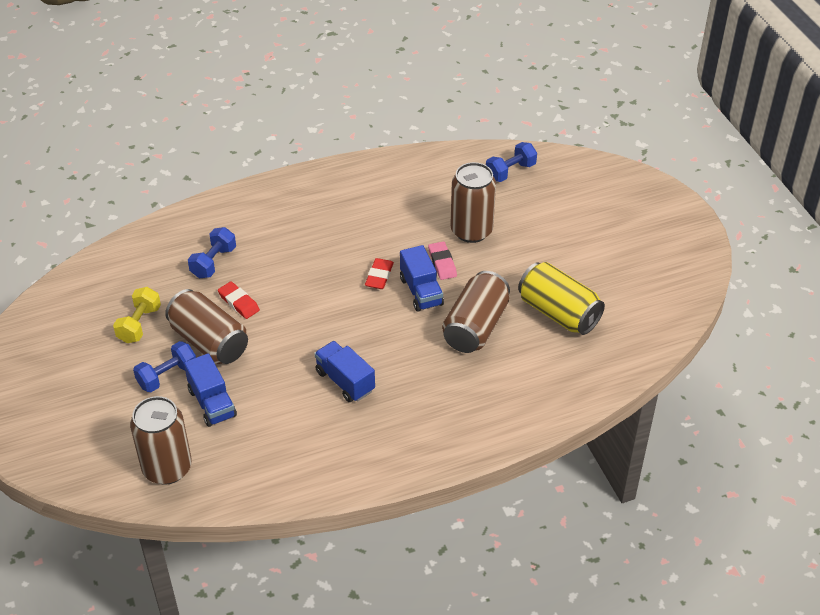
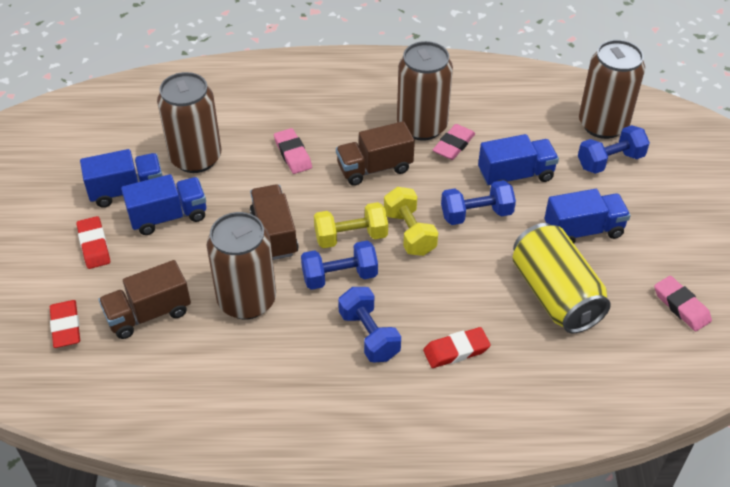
blue dumbbell: [133,341,196,392] [188,227,236,278] [486,142,537,182] = 3 -> [301,241,378,290] [338,287,401,363] [441,180,516,225] [578,125,650,174] = 4
blue truck: [184,353,237,427] [314,341,375,402] [400,245,444,312] = 3 -> [80,149,163,208] [121,174,206,235] [478,134,559,186] [544,189,631,243] = 4
brown truck: none = 0 -> [99,260,191,339] [250,184,299,260] [336,121,415,186] = 3
pink eraser: [428,241,457,280] = 1 -> [274,128,312,174] [433,124,475,160] [654,276,712,331] = 3
red eraser: [218,282,260,319] [365,258,394,289] = 2 -> [50,300,80,348] [77,216,110,269] [423,327,491,368] = 3
yellow dumbbell: [113,287,161,343] = 1 -> [314,202,388,248] [384,187,438,256] = 2

